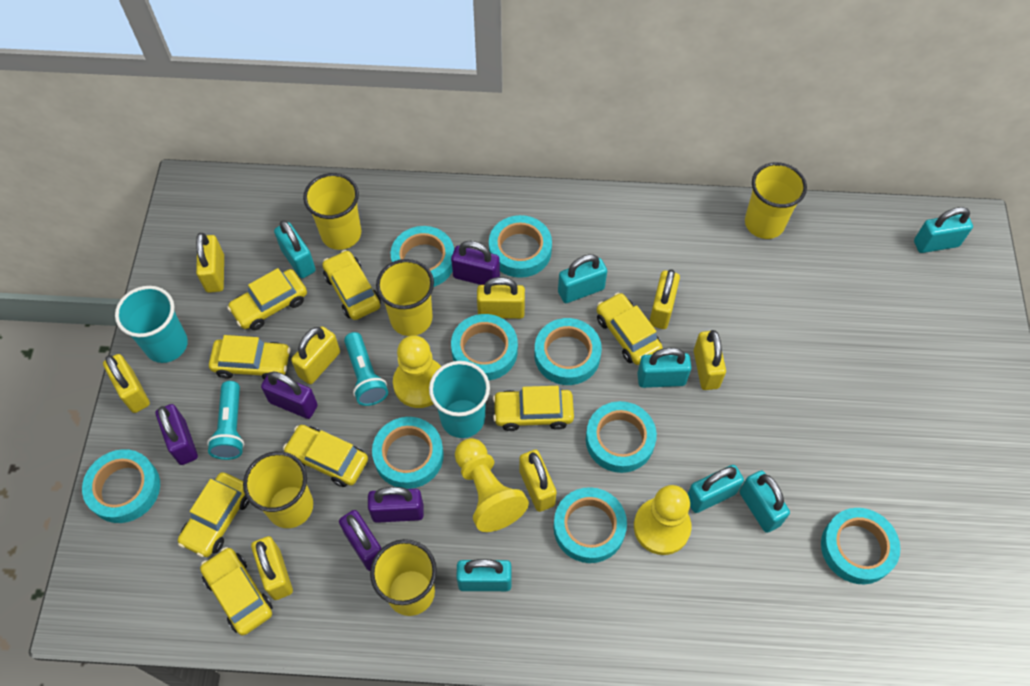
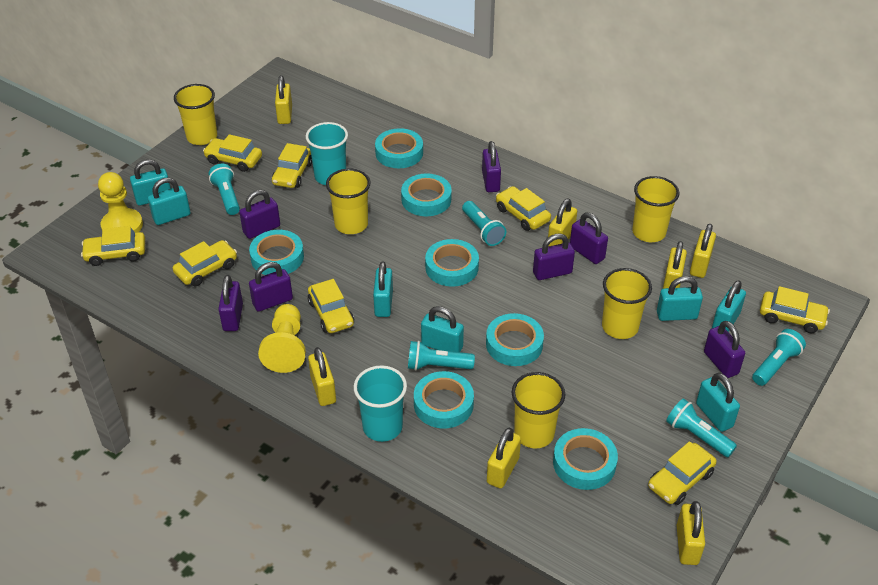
purple padlock: [156,404,198,465] [261,372,318,419] [339,510,382,571] [368,487,424,523] [451,241,500,285] = 5 -> [218,275,243,331] [239,190,280,239] [249,262,293,312] [482,141,501,192] [533,234,575,280] [570,212,608,264] [704,321,745,378] = 7
turquoise flashlight: [207,381,244,460] [344,332,388,406] = 2 -> [209,164,240,215] [408,341,475,371] [462,201,507,246] [666,398,737,457] [752,329,806,386] = 5
turquoise tape: [82,449,160,523] [372,417,444,489] [391,226,454,287] [451,314,518,380] [489,215,552,278] [534,318,602,385] [554,487,627,563] [586,401,657,473] [821,508,900,584] = 9 -> [249,230,304,275] [375,128,423,168] [401,173,452,216] [414,371,474,428] [425,239,479,287] [486,313,544,366] [553,428,618,490] = 7
yellow padlock: [103,354,150,413] [196,233,224,293] [251,536,293,600] [291,326,340,384] [477,277,525,319] [519,450,557,512] [649,269,680,329] [694,330,726,390] = 8 -> [275,76,292,124] [308,347,336,406] [487,428,521,488] [548,199,577,247] [663,241,687,289] [677,501,705,565] [690,224,716,278] = 7
yellow pawn: [393,335,441,408] [455,438,529,532] [634,485,691,555] = 3 -> [98,172,143,233] [258,304,306,373] = 2

